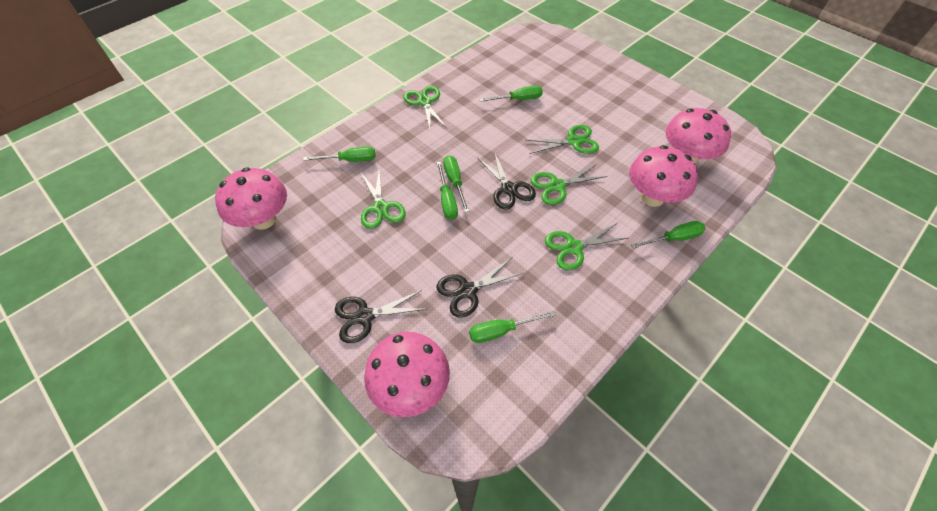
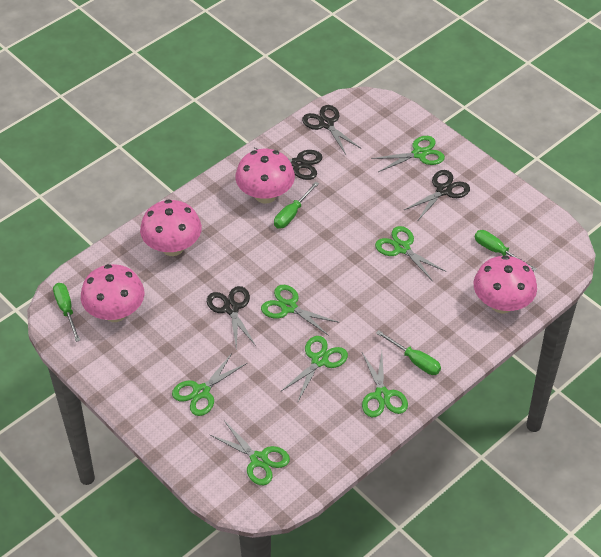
black scissors: [335,290,426,343] [437,258,523,318] [477,152,536,209] = 3 -> [207,286,256,351] [255,148,322,180] [302,105,360,154] [404,170,470,220] = 4
green scissors: [361,169,406,229] [403,86,447,129] [527,125,599,154] [530,164,608,205] [545,223,628,270] = 5 -> [172,352,247,416] [210,422,290,485] [261,285,338,336] [280,336,348,401] [362,351,408,417] [371,136,445,172] [375,226,445,280] = 7
green screwdriver: [303,147,376,162] [437,162,458,220] [443,155,469,212] [469,311,556,343] [480,86,543,102] [631,221,706,249] = 6 -> [53,283,80,342] [274,182,319,229] [376,330,441,375] [475,230,537,272] = 4

